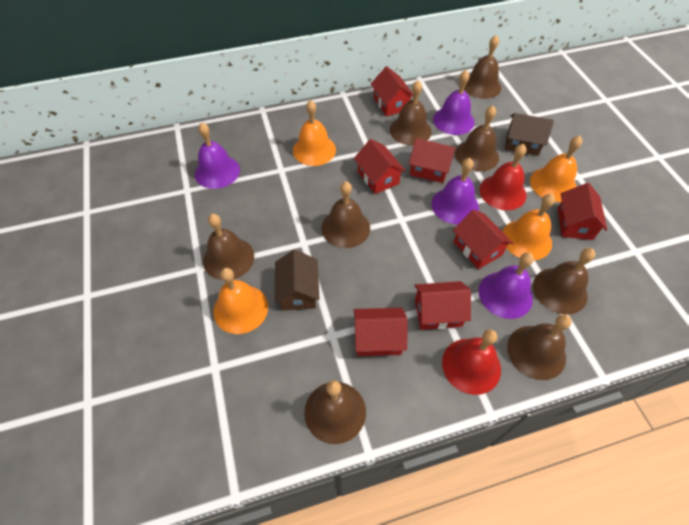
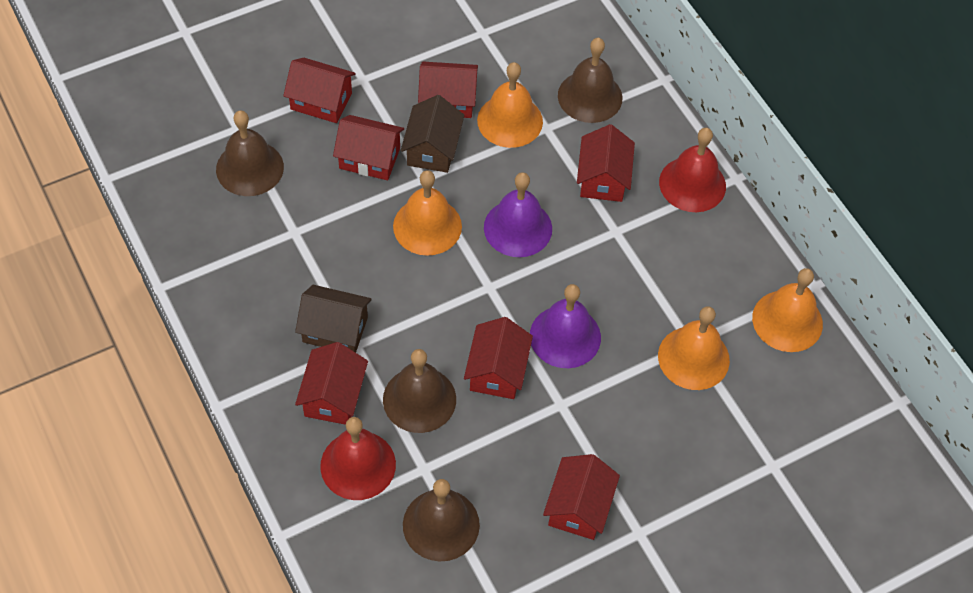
brown bell: [203,214,254,280] [304,380,366,444] [321,182,370,248] [390,80,432,146] [455,106,499,172] [464,35,501,99] [507,314,572,380] [533,248,596,315] = 8 -> [216,110,284,196] [383,349,456,433] [403,479,480,561] [558,38,623,123] = 4
purple bell: [195,122,240,189] [431,158,479,225] [433,70,475,135] [479,252,534,319] = 4 -> [484,172,552,257] [530,284,601,368] = 2

